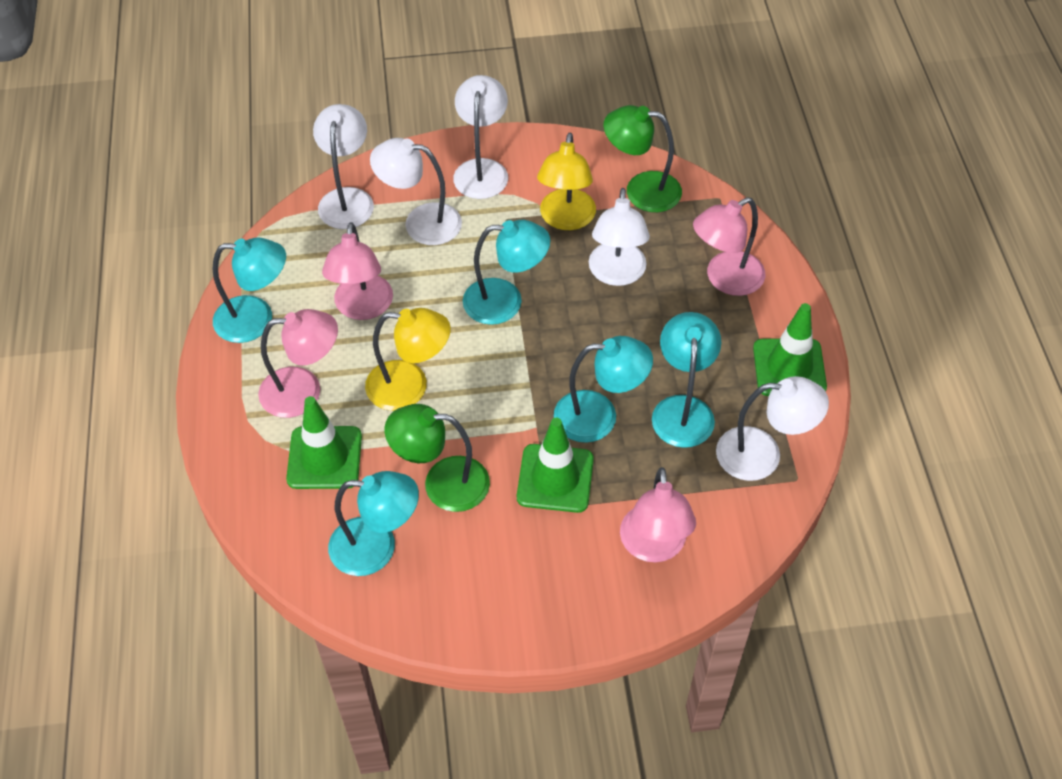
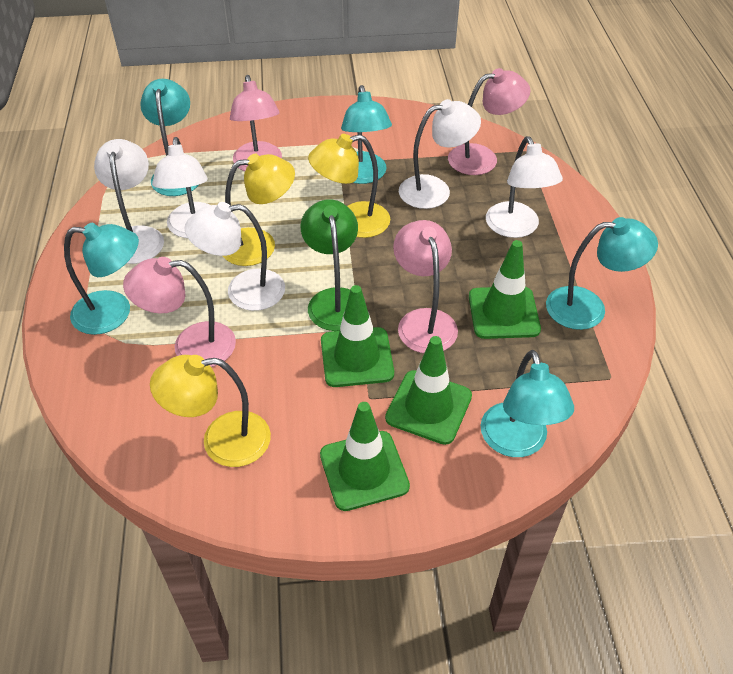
green lamp: [385,404,490,512] [604,105,682,212] = 2 -> [301,199,358,331] = 1
green traffic cone: [286,396,362,489] [517,418,594,513] [753,303,827,396] = 3 -> [320,402,410,511] [321,285,394,387] [385,336,472,445] [469,240,541,339] = 4
yellow lamp: [365,308,451,411] [537,133,596,230] = 2 -> [150,355,271,467] [223,154,295,266] [308,134,390,238] = 3

